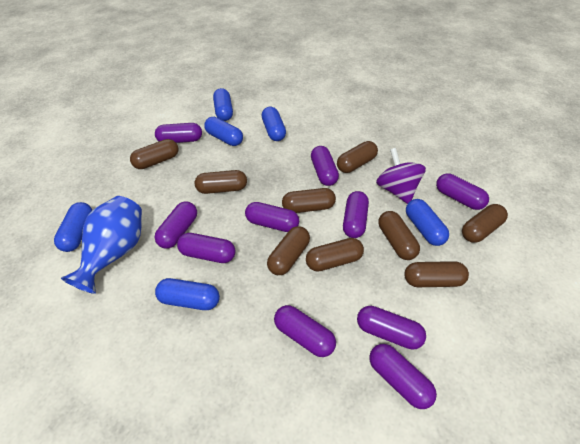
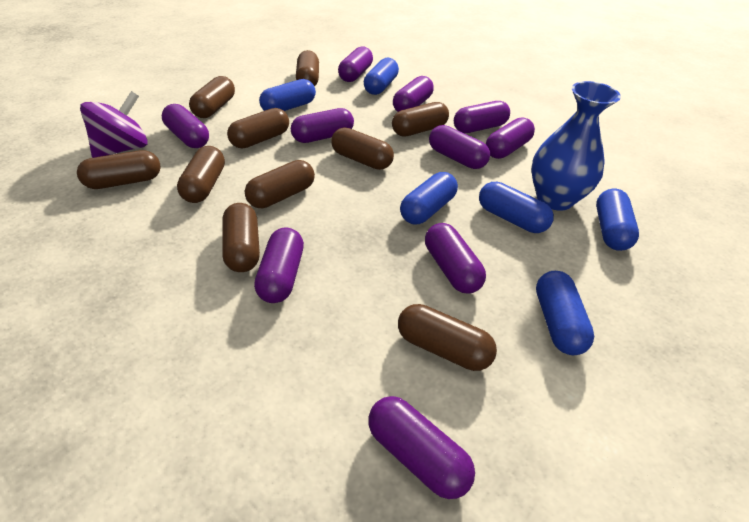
brown capsule: [130,139,178,169] [195,170,247,194] [267,226,310,275] [282,188,336,213] [306,238,364,272] [337,141,378,173] [379,211,420,260] [404,261,469,287] [462,204,508,243] = 9 -> [77,150,161,189] [177,146,225,203] [189,76,235,118] [222,203,260,272] [227,108,289,148] [245,160,315,208] [296,50,319,87] [331,127,394,170] [392,102,449,137] [398,304,497,371] = 10

